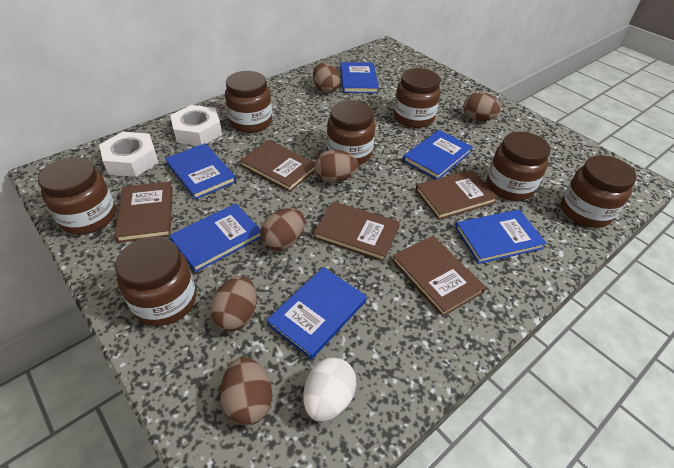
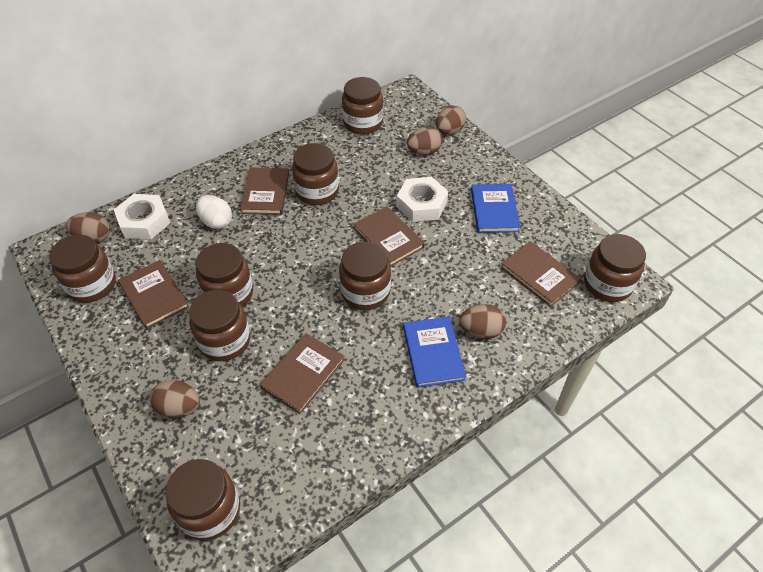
blue book: [165,143,236,199] [169,203,261,273] [267,267,367,360] [340,62,379,93] [403,130,472,179] [455,209,547,264] = 6 -> [403,317,466,388] [471,184,520,233] = 2
brown egg: [210,276,257,331] [220,357,272,426] [260,208,305,251] [313,63,340,93] [315,150,358,183] [464,92,501,121] = 6 -> [66,212,110,243] [150,380,200,418] [407,126,443,155] [435,106,466,135] [459,304,506,339] = 5
brown jar: [38,157,116,235] [115,237,196,326] [225,71,272,133] [327,100,375,165] [394,68,441,128] [487,132,550,201] [561,155,637,228] = 7 -> [49,235,116,303] [166,459,240,541] [189,290,250,361] [196,243,253,307] [292,143,339,205] [339,242,391,310] [342,77,383,135] [584,234,646,302] = 8

